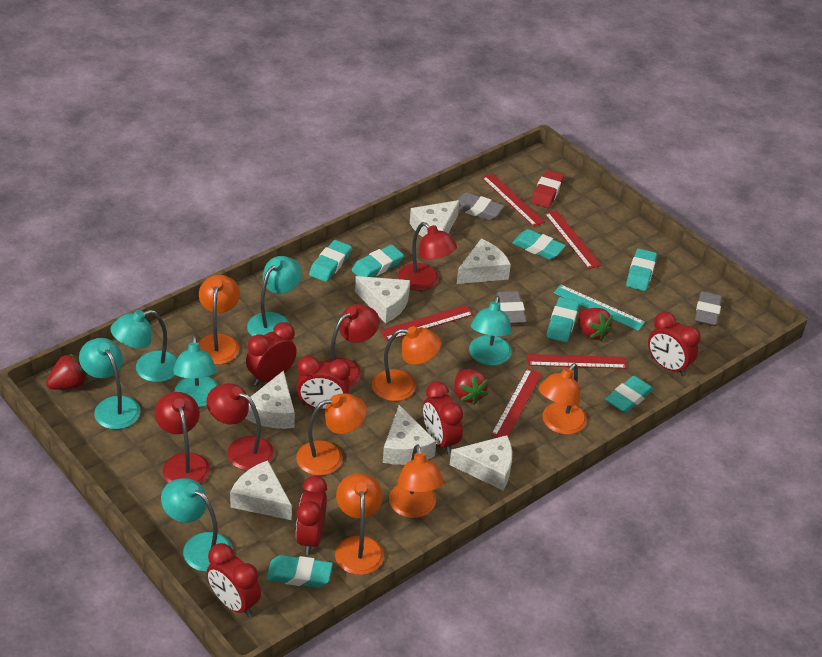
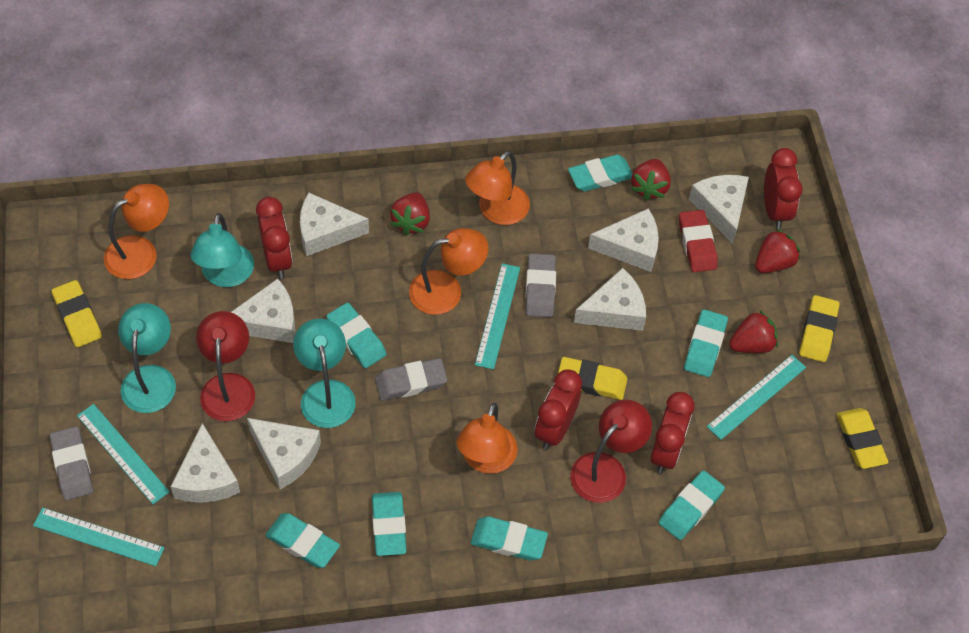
orange lamp: [198,275,240,365] [296,393,367,476] [335,473,384,575] [372,326,441,401] [389,444,444,518] [539,363,587,435] = 6 -> [104,184,169,279] [409,228,489,315] [457,403,518,474] [465,151,530,225] = 4
red clock: [207,543,261,617] [246,322,297,386] [296,356,350,410] [296,475,327,555] [423,381,463,455] [648,312,701,376] = 6 -> [256,197,293,279] [535,370,582,450] [650,392,695,474] [764,148,803,229] = 4
red lamp: [155,392,210,484] [206,383,274,471] [324,304,379,387] [398,222,457,291] = 4 -> [196,311,255,421] [570,400,652,503] = 2
red ruler: [380,305,474,341] [482,173,545,227] [491,368,542,437] [527,354,627,369] [545,210,601,269] = 5 -> none = 0
red strawberry: [46,353,88,390] [454,369,488,405] [579,308,613,341] = 3 -> [390,192,430,236] [631,159,671,201] [729,310,778,353] [755,228,800,273] = 4
turquoise lamp: [79,338,141,429] [111,310,177,382] [161,478,233,572] [173,335,219,407] [247,256,302,337] [469,296,512,366] = 6 -> [118,303,176,413] [191,213,254,287] [293,318,356,428] = 3
turquoise ruler: [554,284,645,331] = 1 -> [33,507,165,566] [77,404,170,504] [475,263,520,369] [707,355,806,440] = 4
yellow eraser: none = 0 -> [52,280,102,347] [558,357,628,400] [799,295,840,362] [836,408,889,469] = 4

